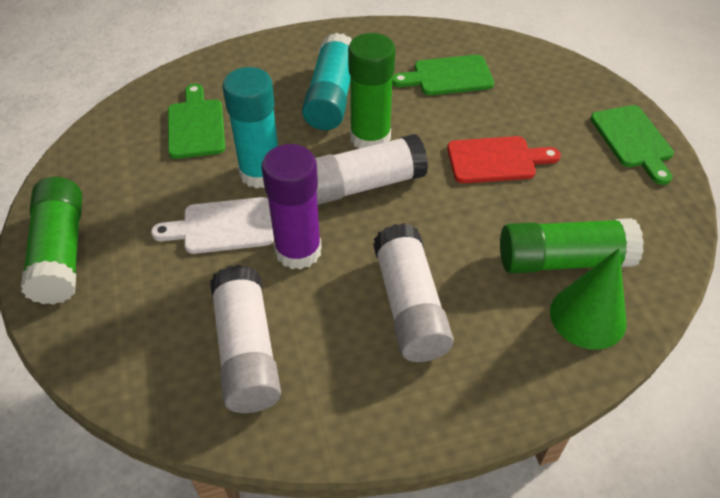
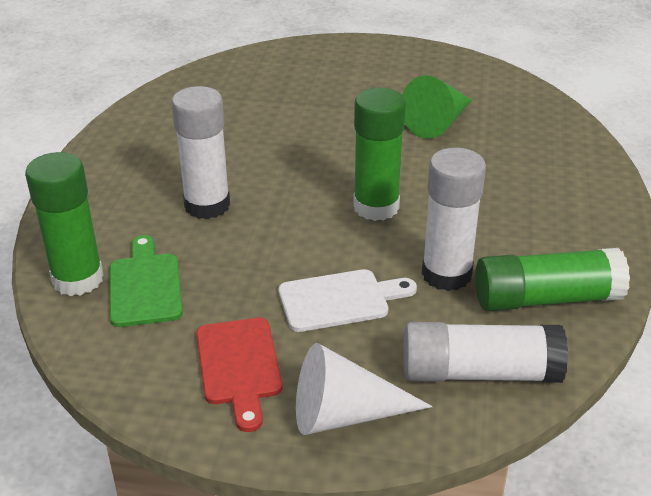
green cutting board: [168,84,225,159] [392,55,494,95] [591,105,674,185] = 3 -> [110,235,183,327] = 1
purple glue stick: [261,144,322,270] = 1 -> none = 0
turquoise glue stick: [223,67,278,188] [302,33,352,130] = 2 -> none = 0
white cone: none = 0 -> [296,343,433,435] = 1

